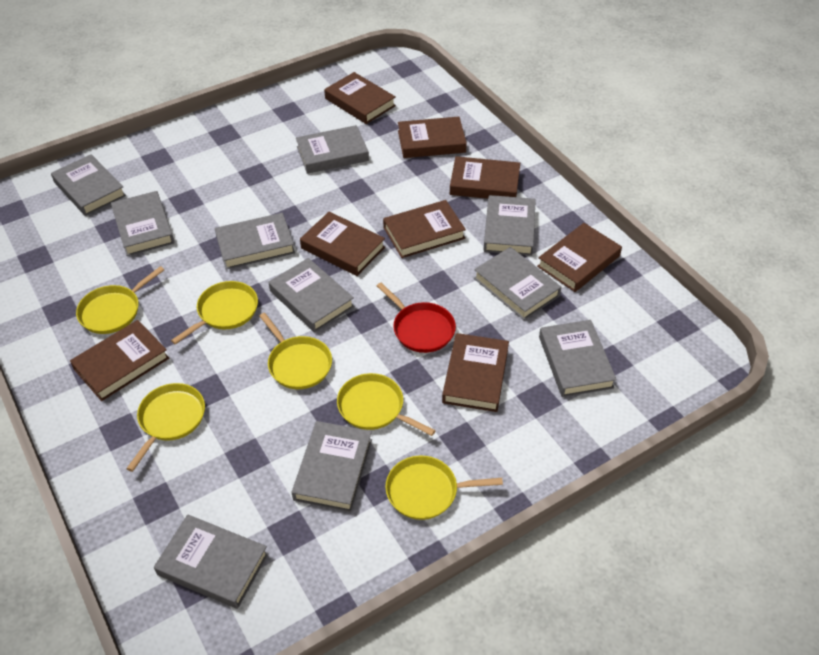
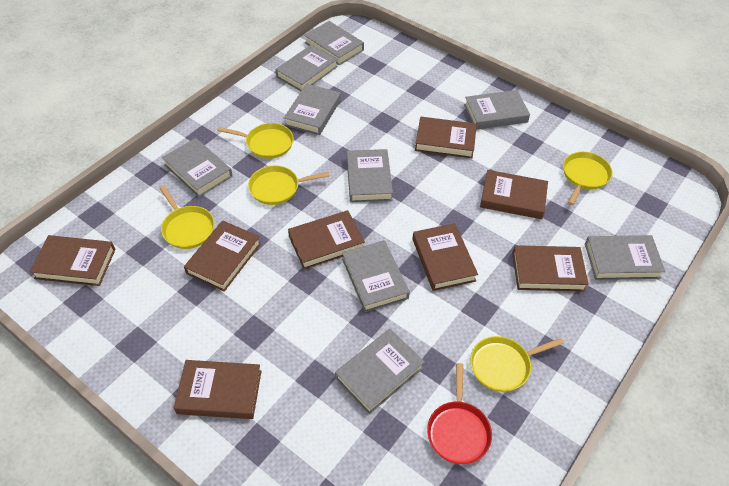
grey book: [51,154,126,216] [111,191,174,256] [154,514,269,609] [215,213,295,270] [269,258,354,332] [292,421,372,512] [296,125,369,174] [474,247,561,320] [483,195,536,256] [539,320,617,397] = 10 -> [162,138,233,197] [276,45,338,91] [284,84,341,135] [304,21,364,65] [335,329,425,414] [342,240,410,312] [347,149,393,202] [464,90,530,130] [585,235,666,280] = 9
yellow pan: [76,266,164,334] [126,383,205,472] [171,281,258,345] [259,313,332,389] [337,373,436,436] [385,456,503,520] = 6 -> [160,186,215,249] [217,123,294,159] [248,165,330,205] [470,336,563,392] [563,152,613,205] = 5

